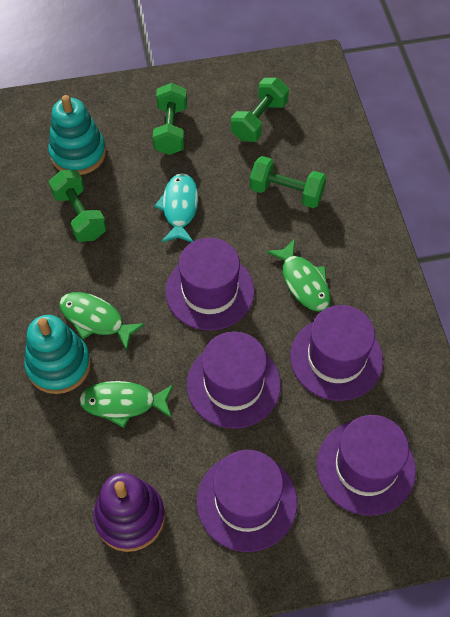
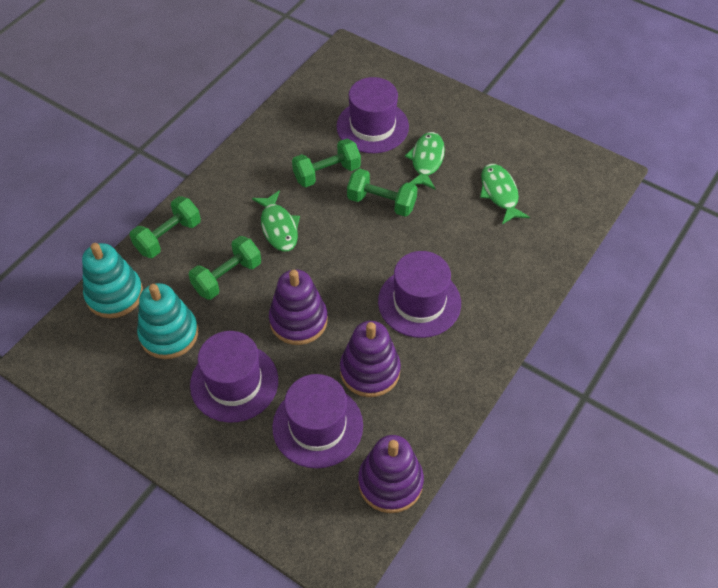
purple hat: [166,238,254,330] [187,331,281,429] [197,450,297,552] [290,305,383,401] [317,415,416,516] = 5 -> [190,331,278,423] [272,374,363,468] [336,77,409,153] [378,251,461,338] = 4
purple stacking toy: [93,473,165,552] = 1 -> [269,269,328,345] [340,321,401,397] [358,435,424,513] = 3
turquoise fish: [154,173,198,242] = 1 -> none = 0

